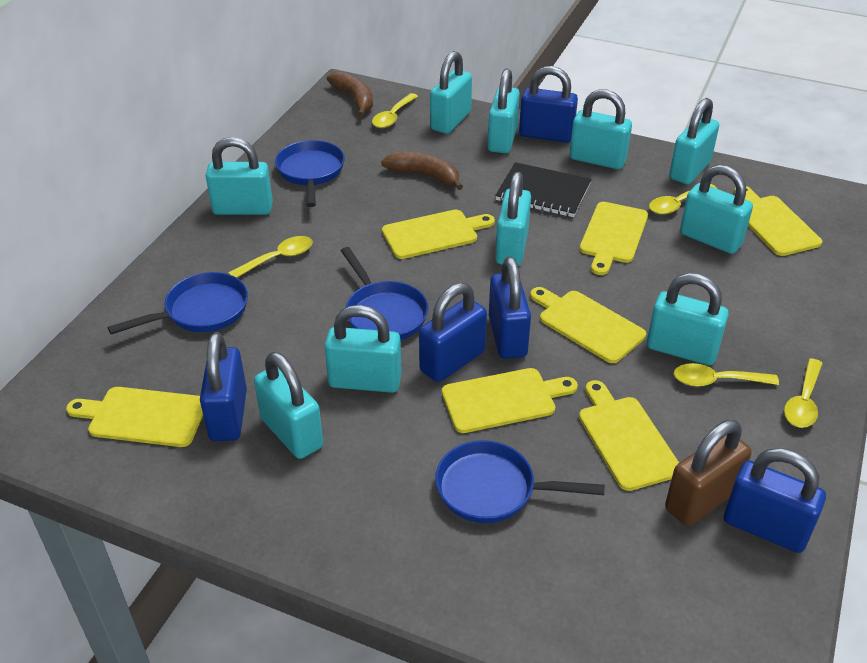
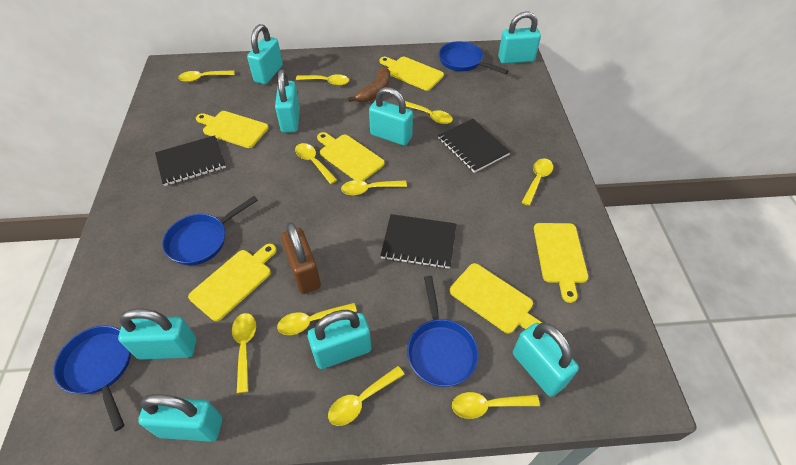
black notebook: [495,162,591,217] = 1 -> [155,135,226,186] [380,214,457,269] [438,119,511,173] = 3
blue padlock: [200,332,247,441] [419,283,487,382] [489,256,531,359] [519,66,578,143] [724,448,826,553] = 5 -> none = 0
brown banana: [327,71,373,117] [381,151,463,190] = 2 -> [348,67,390,102] = 1
turquoise padlock: [206,137,273,215] [254,352,323,459] [324,305,402,393] [430,51,472,134] [488,69,520,153] [495,172,531,266] [570,89,632,169] [647,273,729,365] [669,98,719,184] [680,165,753,254] = 10 -> [118,309,196,360] [138,394,222,442] [247,24,283,84] [275,70,300,133] [307,310,371,369] [369,87,413,146] [498,11,541,64] [513,323,579,397] = 8
yellow cutting board: [66,387,203,447] [382,210,495,259] [442,368,578,433] [530,287,646,363] [579,380,679,491] [580,202,648,275] [735,186,822,256] = 7 -> [188,244,276,321] [196,111,269,148] [317,132,385,181] [379,57,444,91] [449,263,542,334] [534,223,588,303] = 6
yellow spoon: [228,236,313,278] [372,93,418,128] [649,184,717,214] [674,363,779,387] [784,358,823,428] = 5 -> [178,70,235,82] [232,313,256,393] [277,303,357,335] [295,143,337,184] [296,74,349,86] [328,366,405,426] [341,180,407,195] [405,101,453,124] [452,392,540,419] [521,158,553,206] = 10

